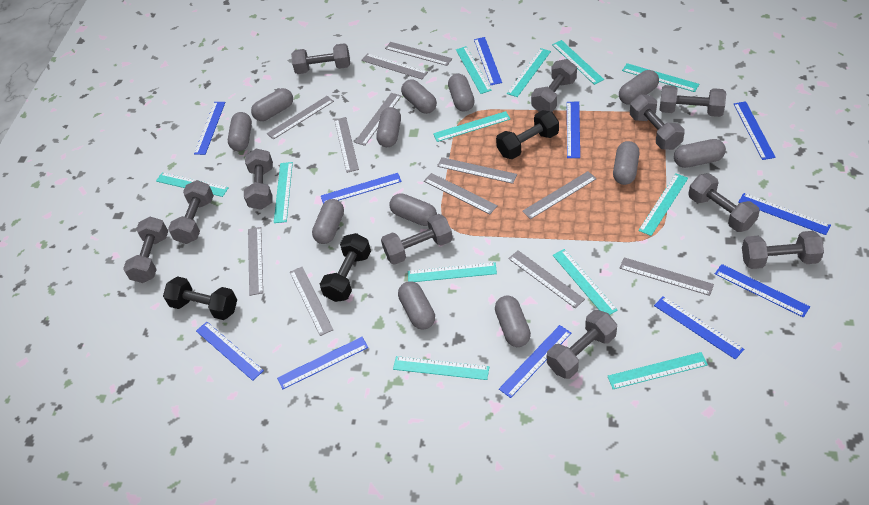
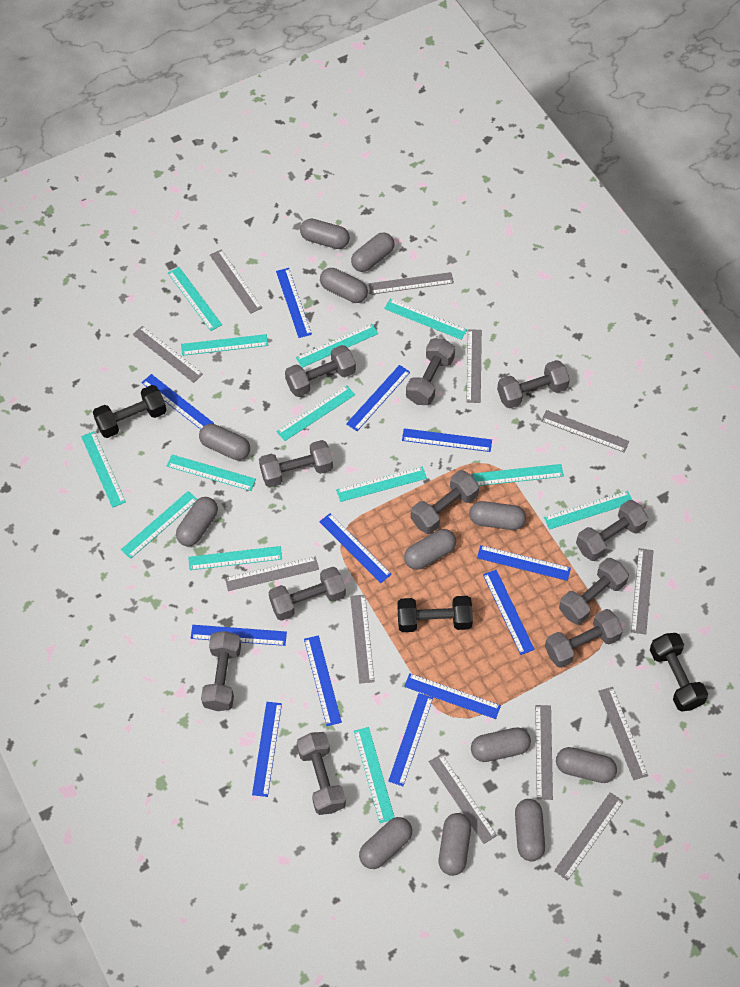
blue ruler: [194,102,225,155] [196,322,264,381] [277,337,368,389] [321,173,402,204] [474,37,502,85] [499,325,571,398] [567,102,580,158] [654,296,744,359] [715,264,810,318] [734,101,776,160] [739,193,831,235] = 11 -> [142,374,214,430] [191,625,287,646] [252,702,282,797] [276,268,312,338] [304,635,342,726] [319,513,392,583] [346,365,410,431] [388,693,433,786] [402,428,492,452] [404,673,501,719] [477,545,571,581] [483,570,535,655] = 12
turquoise ruler: [156,172,229,197] [274,162,293,223] [393,356,489,380] [408,262,497,282] [433,111,510,142] [456,46,492,94] [507,48,551,97] [552,40,604,85] [553,249,618,315] [608,352,708,389] [622,63,699,92] [638,173,688,236] = 12 -> [81,431,126,508] [121,491,198,559] [167,455,256,491] [168,267,222,331] [181,334,268,356] [188,546,282,570] [276,385,355,441] [296,324,378,368] [336,466,427,502] [354,727,395,823] [384,299,467,340] [472,464,564,486] [544,491,632,530] = 13

